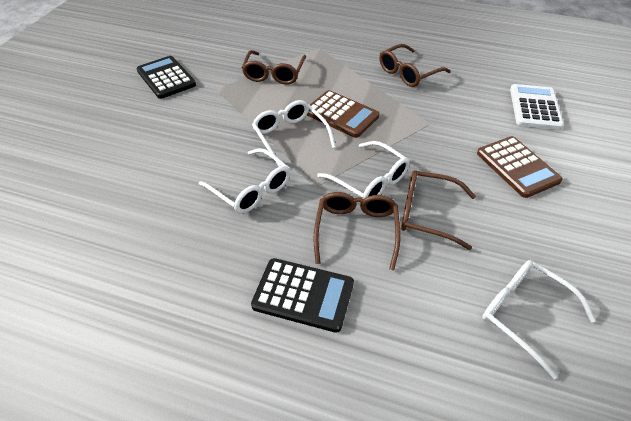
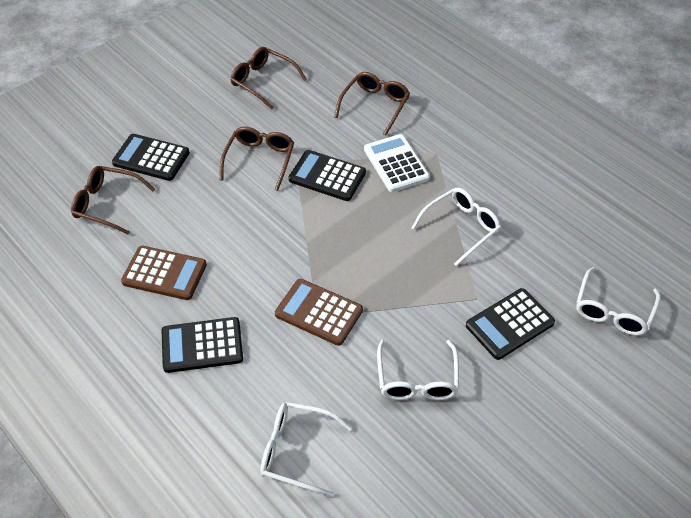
black calculator: [136,56,196,99] [251,258,354,333] = 2 -> [112,134,190,181] [161,317,243,373] [288,150,366,201] [466,288,555,360] = 4

